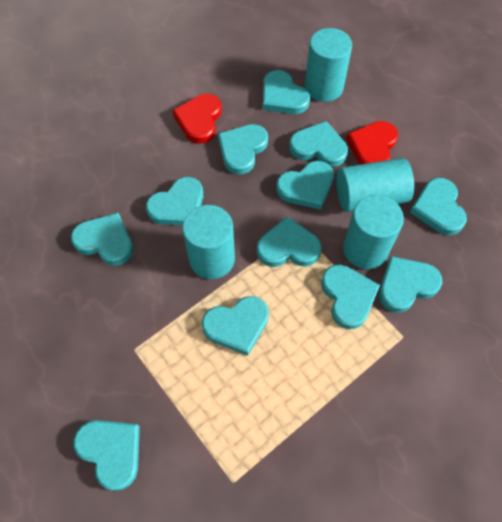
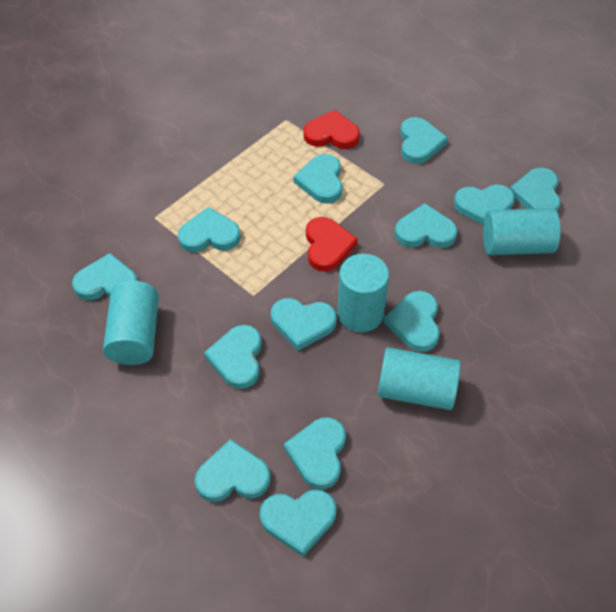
turquoise heart: [71,213,133,266] [74,420,140,491] [146,177,203,225] [202,296,269,356] [218,124,268,174] [257,216,322,267] [263,70,310,114] [276,161,334,210] [289,121,348,167] [321,265,380,329] [379,256,442,313] [410,178,467,235] = 12 -> [72,253,138,301] [178,207,241,253] [195,439,271,502] [204,325,262,389] [260,489,337,557] [271,298,337,351] [284,417,346,489] [293,154,342,204] [383,291,440,352] [395,203,458,248] [400,117,448,164] [454,184,515,225] [510,167,561,212] = 13

